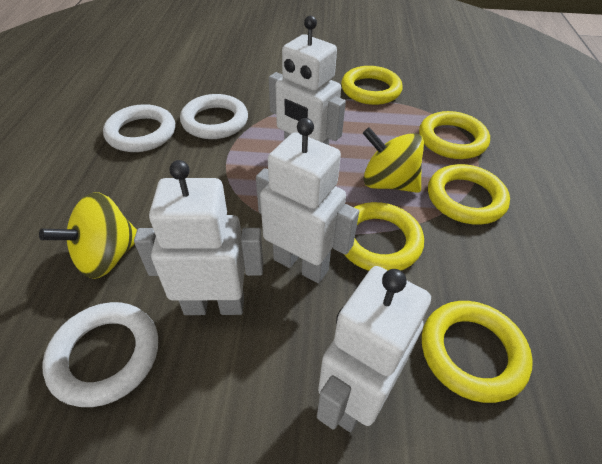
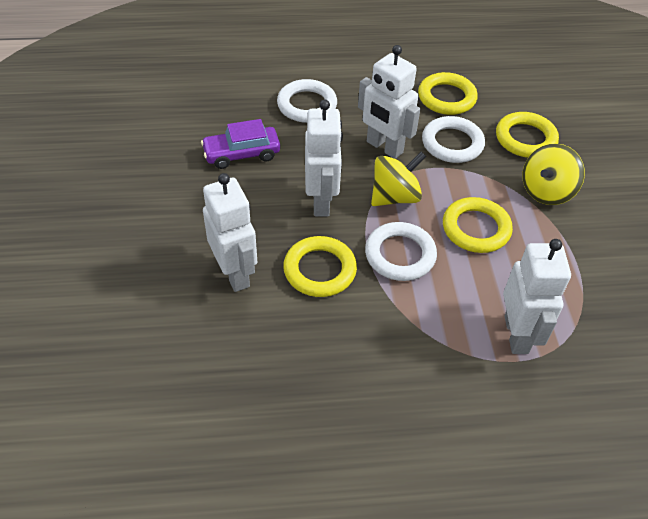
purple car: none = 0 -> [201,119,280,169] = 1
yellow ring: [341,66,402,105] [344,202,424,271] [419,111,490,159] [422,301,533,403] [428,164,510,225] = 5 -> [283,236,357,297] [418,72,478,115] [443,197,513,253] [496,112,559,158] = 4

